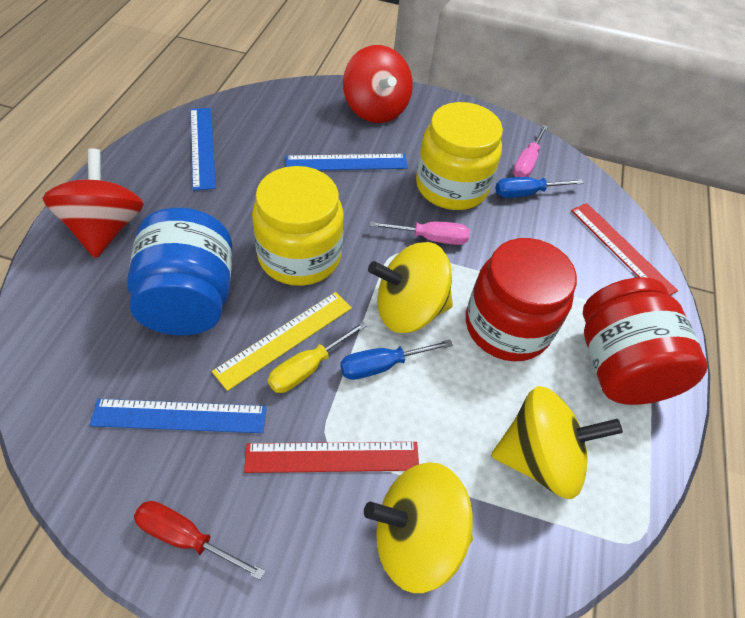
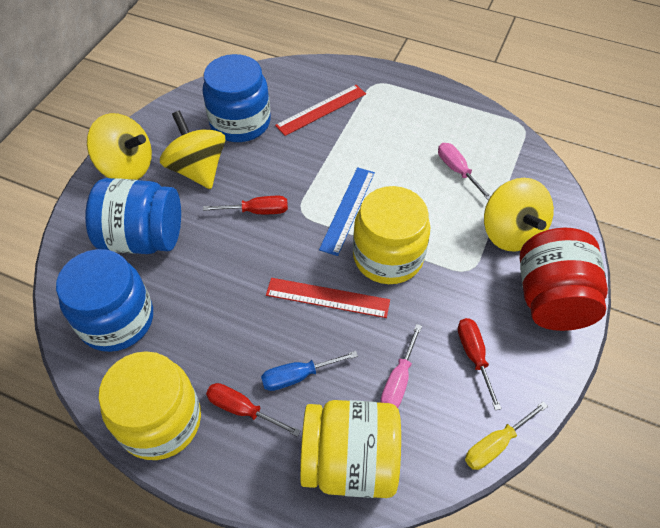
blue jar: [127,208,232,335] = 1 -> [56,249,153,352] [85,178,181,254] [203,54,271,142] = 3
blue ruler: [89,399,267,433] [190,108,216,191] [285,154,408,170] = 3 -> [319,167,375,256] = 1
blue screwdriver: [340,340,453,380] [495,177,584,198] = 2 -> [261,351,358,391] = 1
red jar: [466,238,577,361] [583,277,708,405] = 2 -> [520,228,608,331] = 1
red screwdriver: [134,501,265,580] = 1 -> [203,196,288,214] [206,383,301,437] [458,318,502,410] = 3
red spinning top: [43,149,144,258] [343,45,413,123] = 2 -> none = 0
yellow jar: [252,166,344,286] [416,102,503,210] = 2 -> [98,351,201,460] [300,400,401,498] [353,186,430,284] = 3
yellow ruler: [212,292,352,391] = 1 -> none = 0

